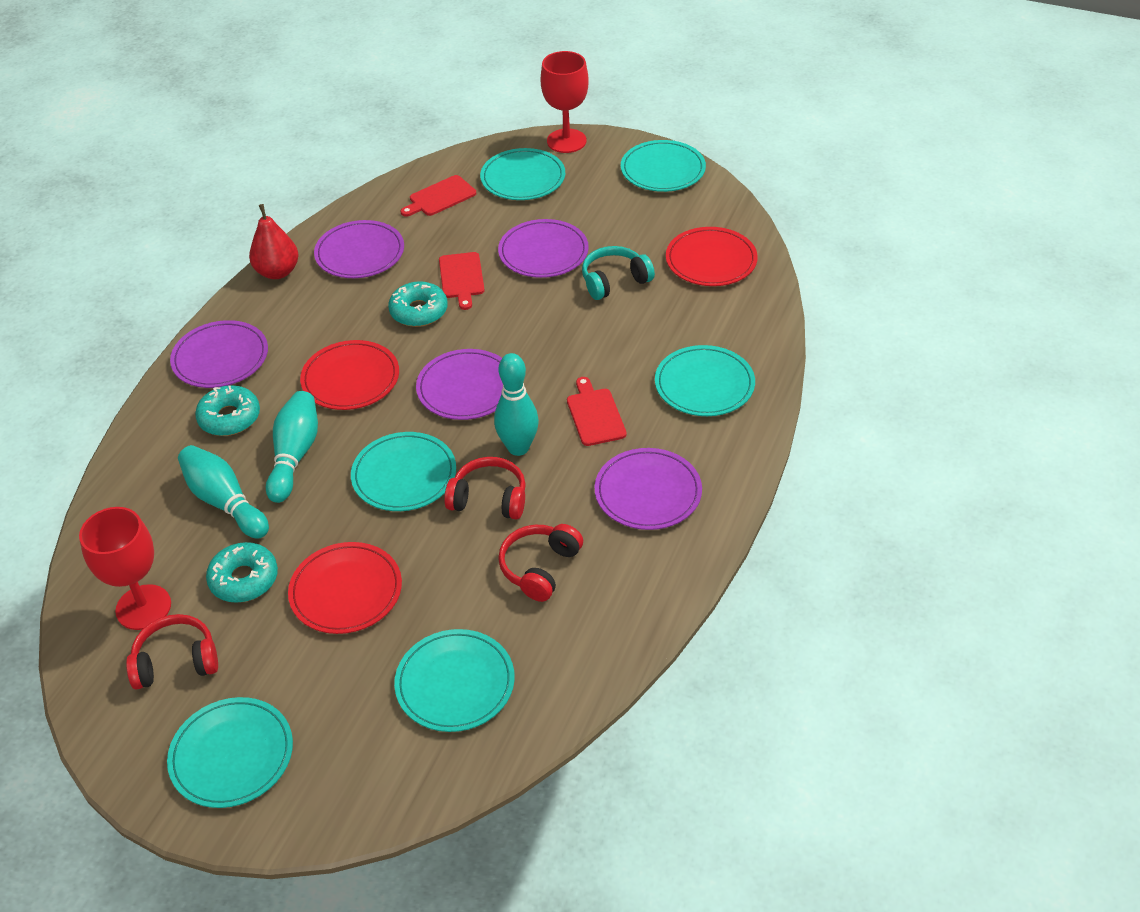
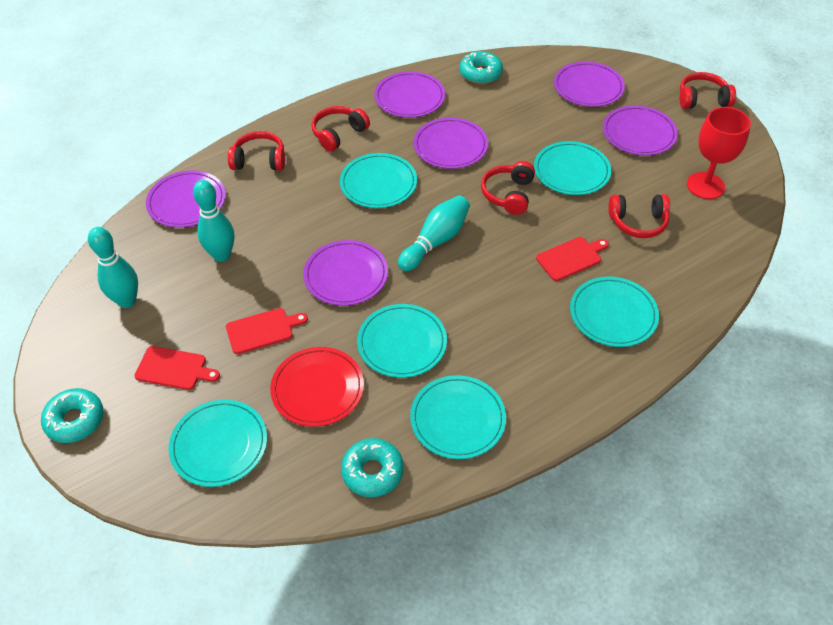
purple plate: [170,320,268,388] [314,220,404,278] [416,349,503,420] [498,219,589,278] [594,448,702,530] = 5 -> [146,170,226,228] [303,240,388,306] [374,71,445,118] [413,118,488,169] [554,61,625,107] [603,105,678,156] = 6
red goblet: [79,507,171,630] [541,51,589,153] = 2 -> [687,107,751,199] = 1
red headphones: [126,614,218,690] [444,457,526,520] [498,524,583,602] = 3 -> [228,131,285,170] [312,106,370,152] [481,161,535,215] [608,194,670,238] [680,72,736,109] = 5
red pear: [249,204,299,279] = 1 -> none = 0
red plate: [288,542,402,634] [300,340,399,410] [666,227,758,286] = 3 -> [270,347,364,427] = 1
turquoise headphones: [582,246,655,300] = 1 -> none = 0

